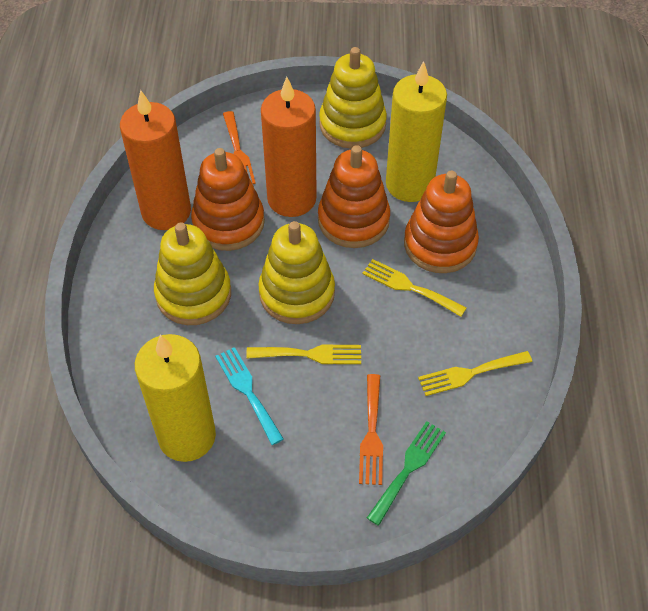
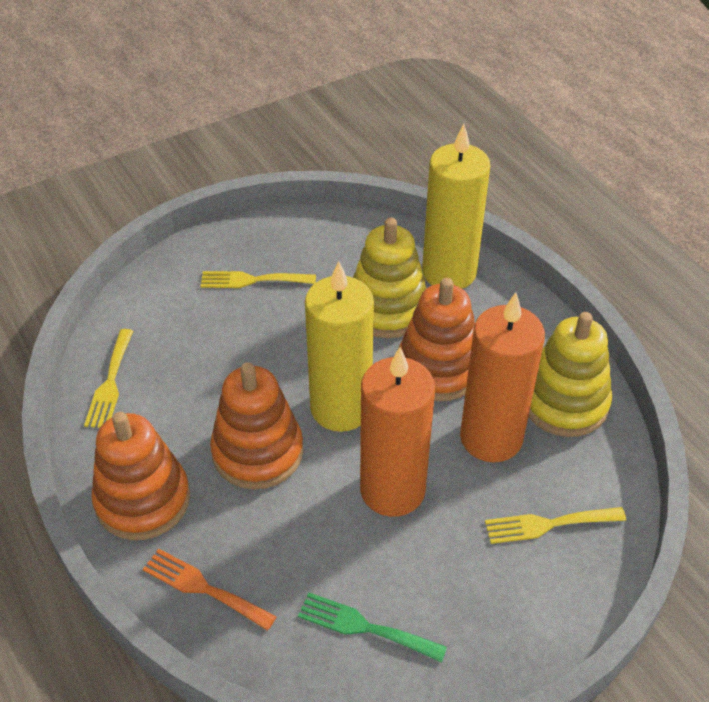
orange fork: [223,111,256,184] [359,374,383,485] = 2 -> [143,549,277,631] = 1
turquoise fork: [215,347,284,445] = 1 -> none = 0
yellow stacking toy: [154,222,231,325] [258,221,335,324] [319,47,387,149] = 3 -> [353,218,427,338] [528,312,612,437] = 2

